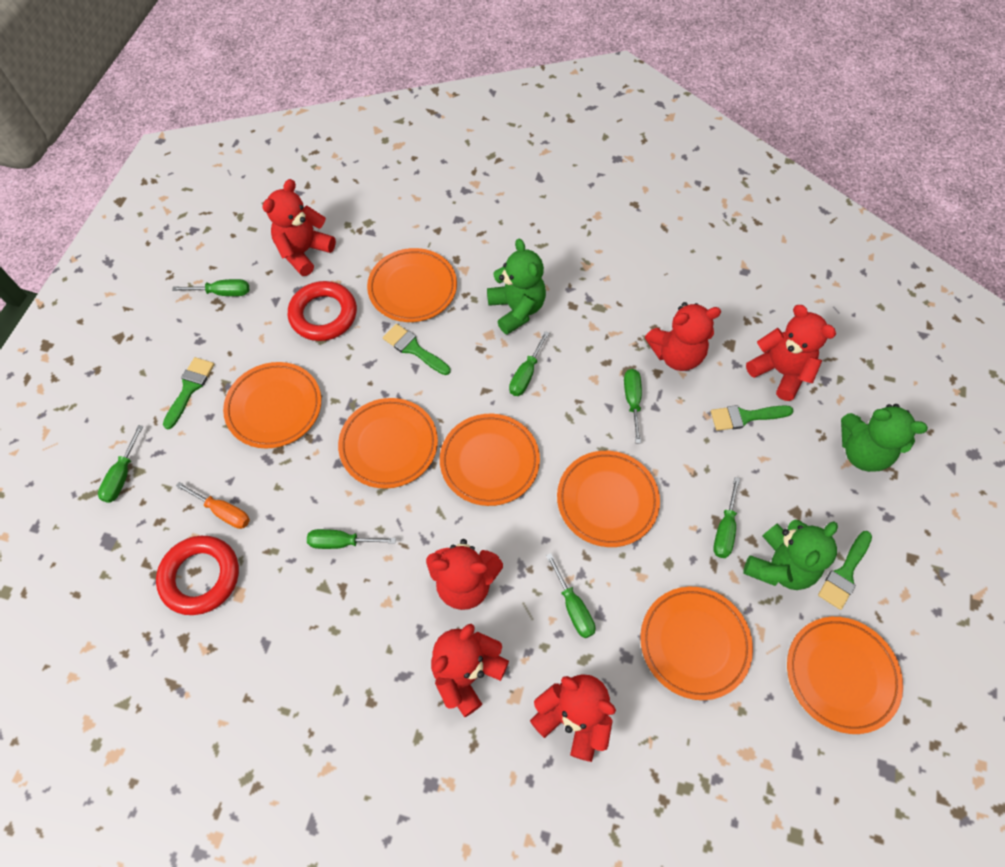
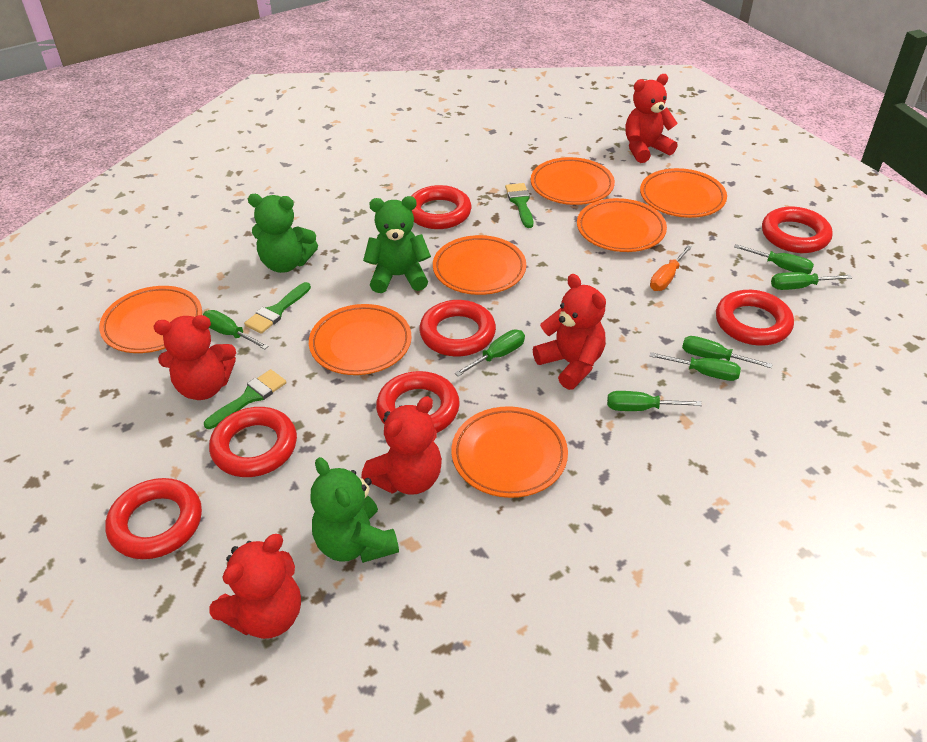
green brush: [163,357,214,429] [383,324,450,375] [711,405,793,431] [818,531,872,610] = 4 -> [204,369,287,429] [244,282,311,334] [505,183,534,228] = 3
red ring: [156,536,239,615] [288,281,357,341] = 2 -> [105,478,202,559] [209,407,297,477] [376,371,460,433] [411,185,472,229] [419,300,496,357] [716,290,794,346] [762,207,833,253] = 7
red teddy bear: [263,179,336,276] [426,539,503,610] [431,624,509,717] [530,674,616,762] [645,302,721,371] [746,305,836,401] = 6 -> [154,315,236,400] [209,534,301,639] [361,396,442,495] [533,274,606,390] [625,74,678,163] = 5

